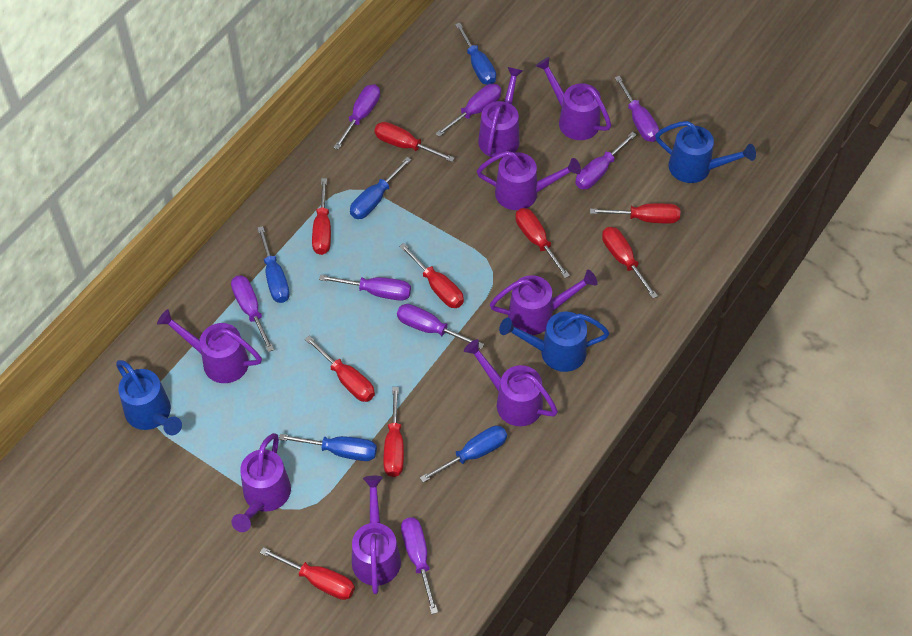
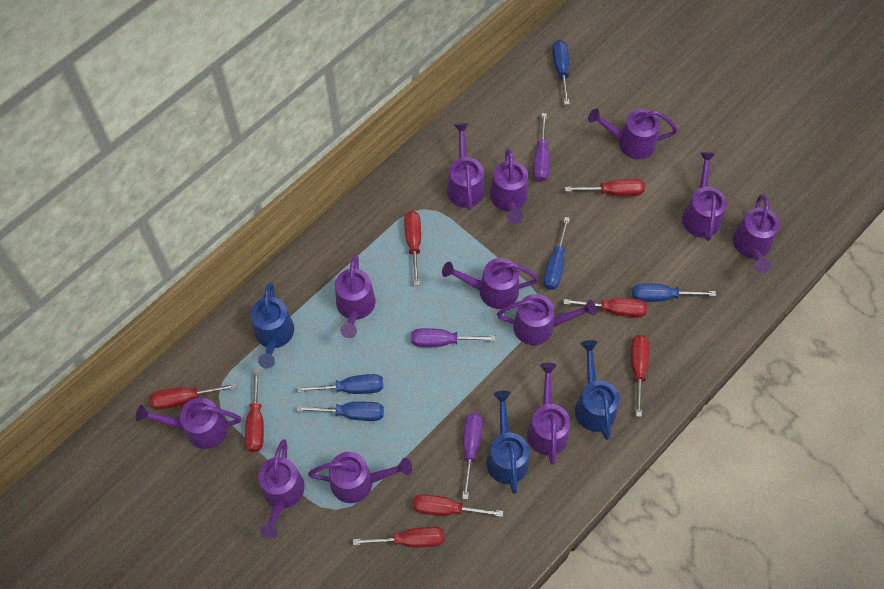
purple screwdriver: [231,275,274,352] [319,275,411,301] [333,84,380,150] [397,304,484,349] [401,517,438,614] [435,84,501,137] [575,132,637,189] [615,76,659,142] = 8 -> [411,328,496,347] [462,413,483,499] [533,113,550,182] = 3
purple watering can: [157,309,262,383] [232,433,291,532] [352,476,401,594] [464,339,558,426] [477,151,581,210] [478,67,523,158] [490,270,598,335] [536,57,611,140] = 8 -> [136,398,241,449] [259,439,304,539] [308,452,412,503] [335,254,376,338] [442,258,539,309] [447,123,485,210] [490,148,528,224] [497,294,597,345] [527,363,570,465] [588,108,678,159] [682,152,727,241] [733,194,779,273] = 12
red screwdriver: [260,547,355,600] [305,336,375,402] [312,178,331,255] [374,122,454,162] [383,387,404,477] [399,243,464,308] [516,208,570,278] [590,203,680,224] [602,227,658,299] = 9 -> [149,383,237,410] [245,368,264,452] [353,527,444,547] [404,211,421,286] [413,494,503,517] [563,298,648,318] [565,178,645,196] [631,335,649,417] = 8

